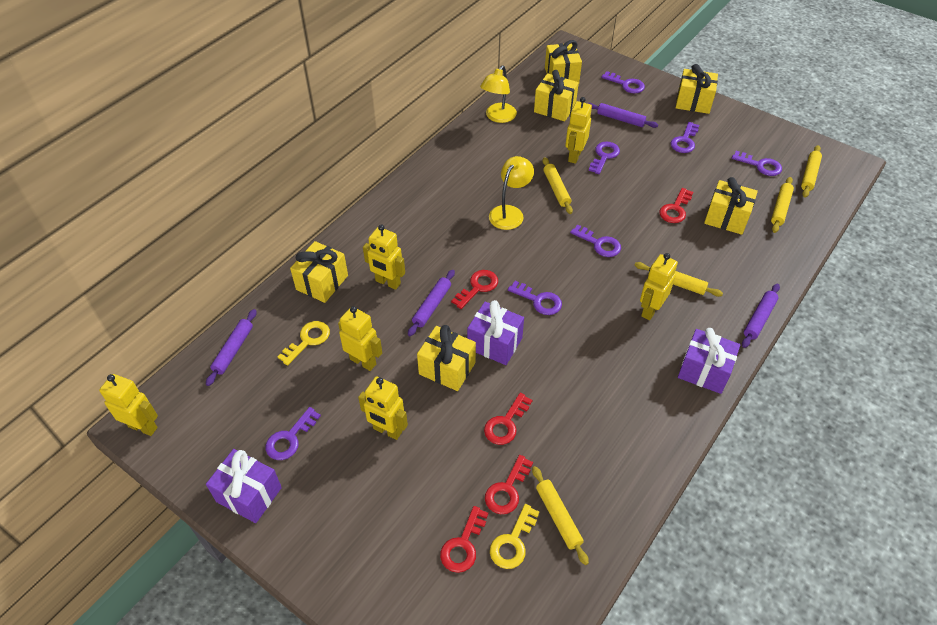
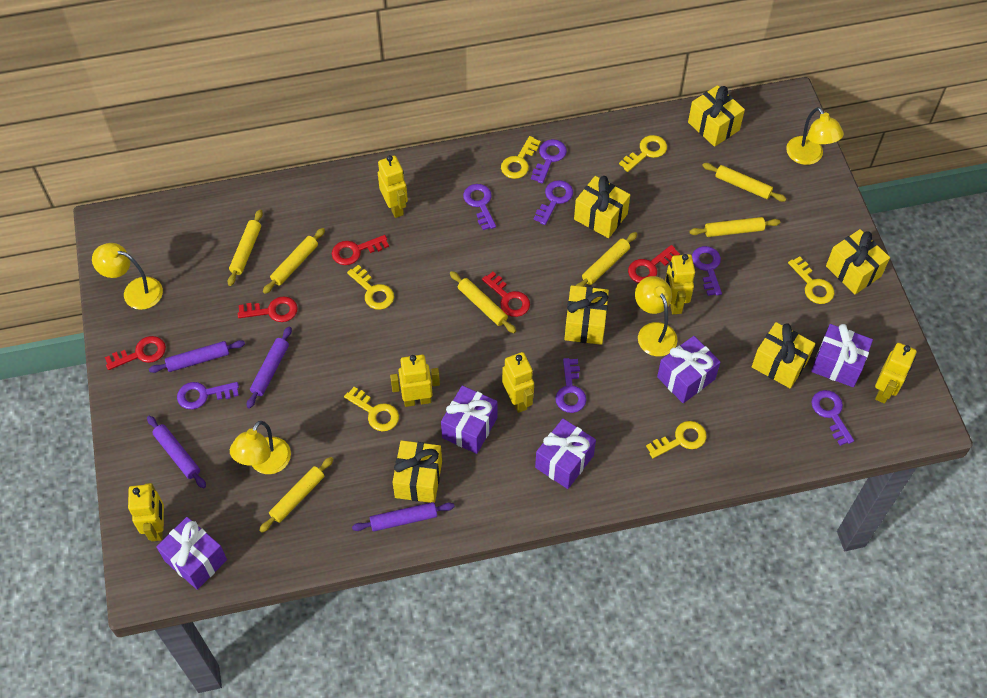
purple gift: [206,449,282,523] [467,300,524,365] [678,328,740,394] = 3 -> [156,517,227,590] [441,386,497,454] [535,418,596,489] [657,336,721,403] [811,324,873,387] = 5
yellow key: [278,321,330,366] [490,504,539,569] = 2 -> [344,387,399,431] [347,265,394,310] [501,136,541,179] [619,135,667,172] [646,421,707,458] [788,256,834,304] = 6
yellow lamp: [480,65,517,123] [489,156,534,230] = 2 -> [92,243,163,310] [230,421,291,474] [635,276,677,356] [786,107,844,165] = 4
yellow rolling pin: [532,466,589,565] [542,157,573,214] [635,262,723,297] [771,177,794,233] [801,145,822,198] = 5 -> [228,209,263,286] [259,457,333,533] [263,228,325,294] [450,271,516,333] [576,232,637,287] [689,217,780,237] [702,163,787,202] = 7

